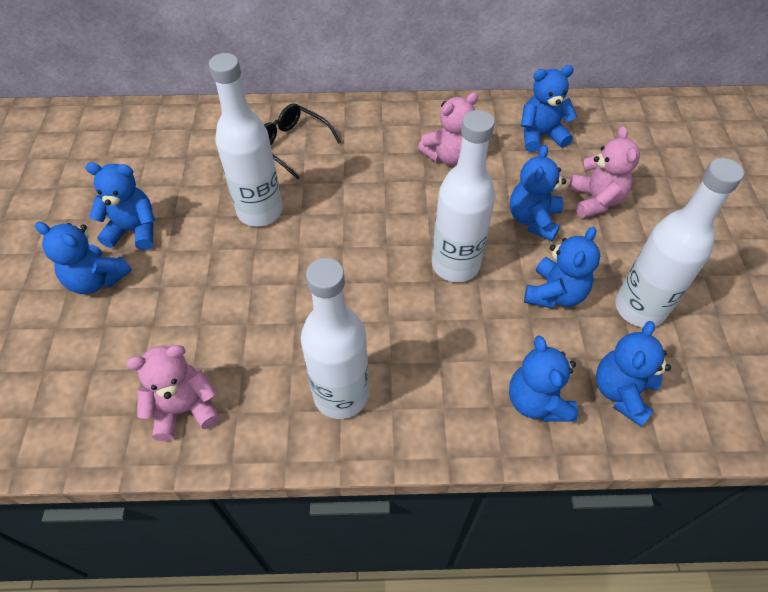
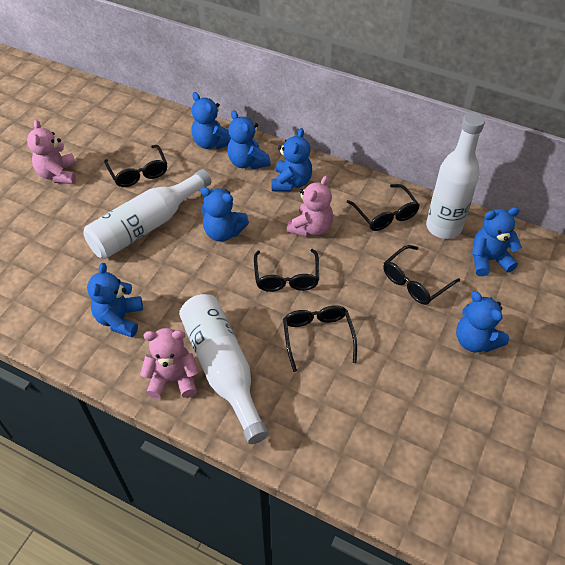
black glasses: [264,103,341,179] = 1 -> [104,145,167,187] [254,249,319,292] [283,305,357,372] [347,184,420,231] [383,245,460,305] = 5
white bottle: [209,53,283,227] [301,258,369,419] [432,110,495,282] [615,158,744,328] = 4 -> [83,169,211,259] [179,294,269,444] [426,112,485,239] = 3

